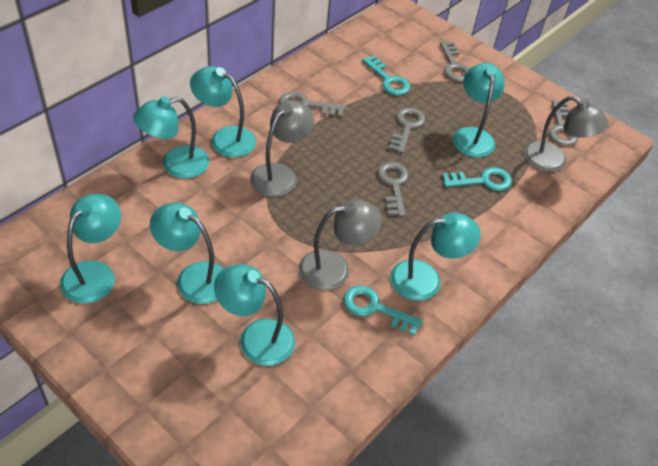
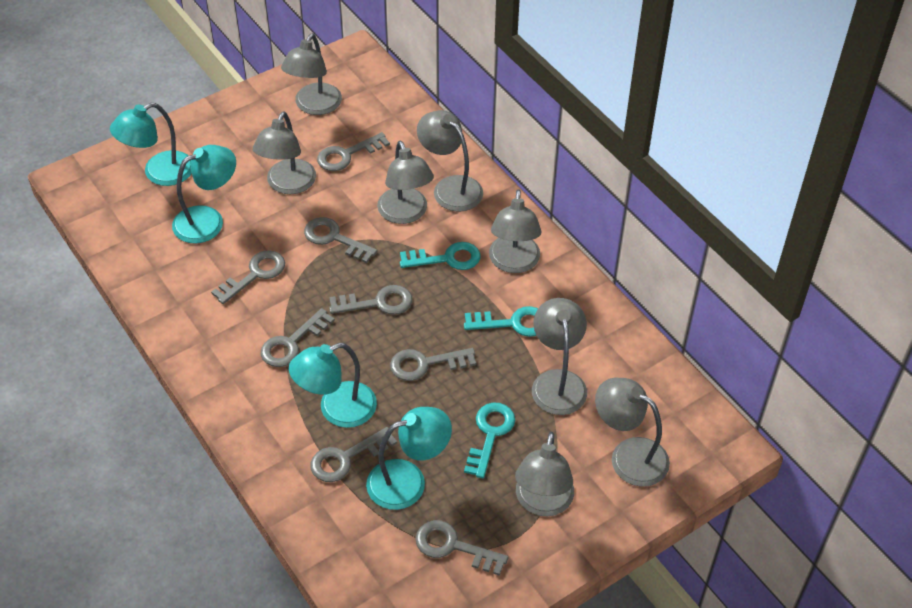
grey key: [279,91,345,117] [377,162,409,217] [388,107,426,154] [440,42,469,82] [549,100,578,146] = 5 -> [211,250,285,304] [261,308,335,367] [304,217,377,263] [310,427,397,482] [317,132,390,171] [329,285,412,315] [390,348,476,381] [416,520,508,576] = 8
grey lamp: [250,100,314,197] [299,199,382,290] [524,96,609,172] = 3 -> [253,111,316,194] [281,33,342,115] [377,141,434,224] [417,110,483,212] [489,189,542,273] [515,432,574,516] [532,298,587,415] [595,378,670,487] = 8
turquoise lamp: [60,194,121,304] [133,96,209,178] [150,203,224,304] [190,66,256,157] [214,264,295,366] [390,212,481,301] [453,63,505,157] = 7 -> [110,103,192,186] [172,145,236,244] [289,343,377,428] [366,407,452,510] = 4

